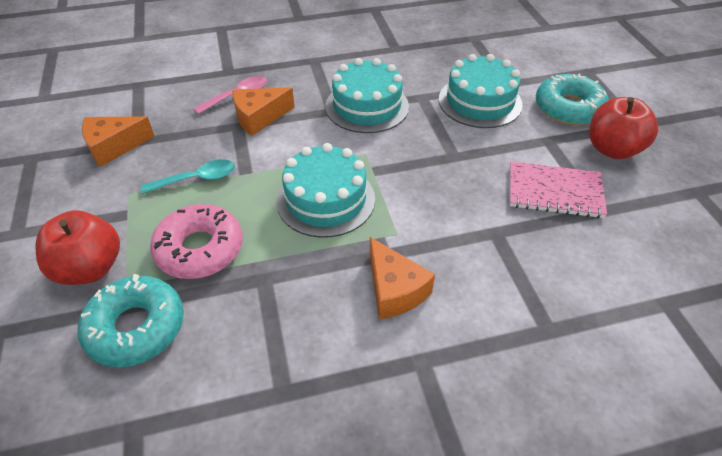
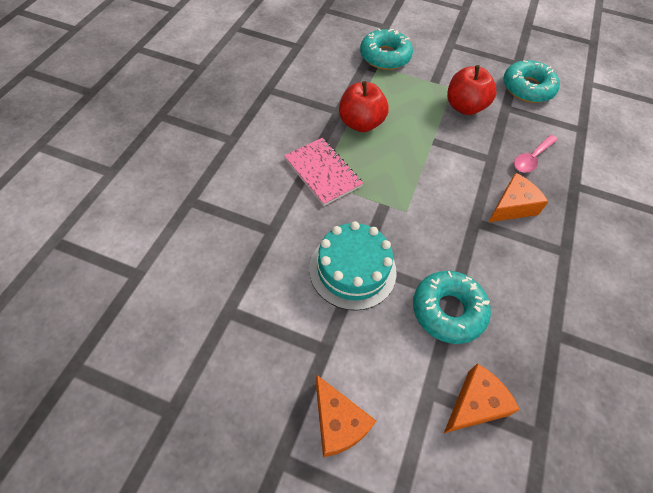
pink donut: [150,204,243,279] = 1 -> none = 0
turquoise cake: [276,143,375,238] [325,58,409,133] [439,54,523,128] = 3 -> [309,221,397,311] = 1
turquoise donut: [78,274,184,367] [536,73,609,125] = 2 -> [360,28,413,70] [413,271,491,344] [503,60,560,103] = 3
turquoise spoon: [141,159,235,194] = 1 -> none = 0

